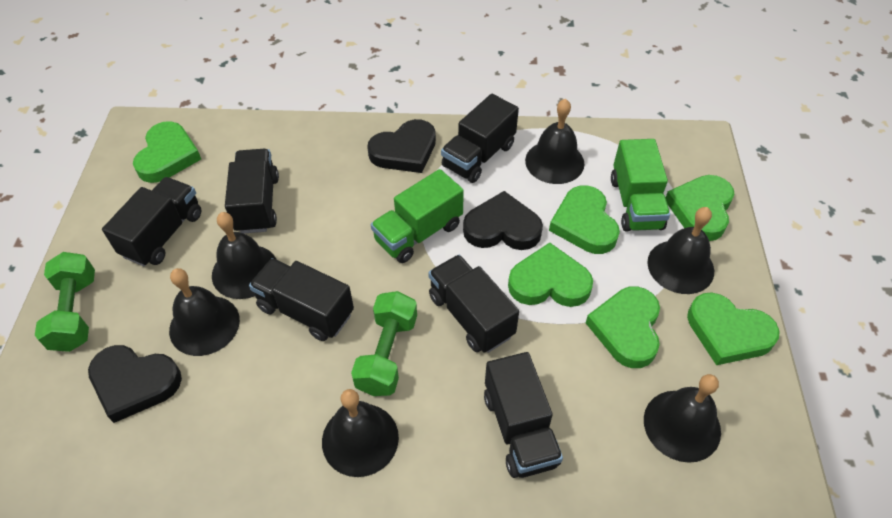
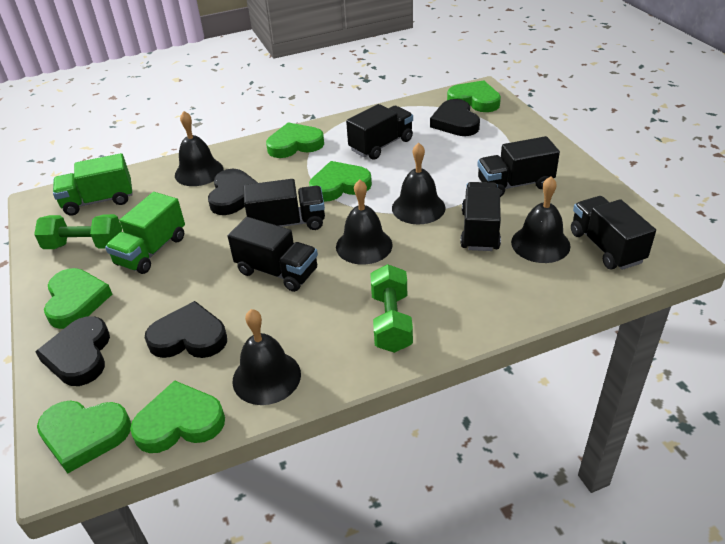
black bell: [169,268,240,356] [212,212,277,299] [322,389,399,477] [525,99,585,184] [644,374,721,463] [647,207,714,294] = 6 -> [175,111,223,186] [232,309,301,405] [336,179,393,265] [392,143,446,224] [511,176,571,263] = 5
black heart: [88,345,182,423] [367,119,436,173] [463,191,543,250] = 3 -> [35,316,110,386] [145,301,227,358] [208,169,258,215] [430,99,480,136] = 4

